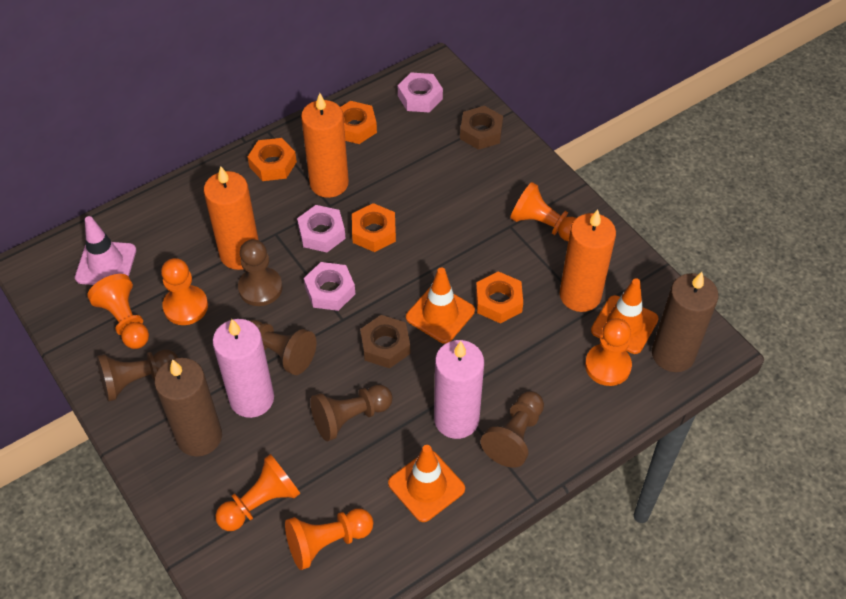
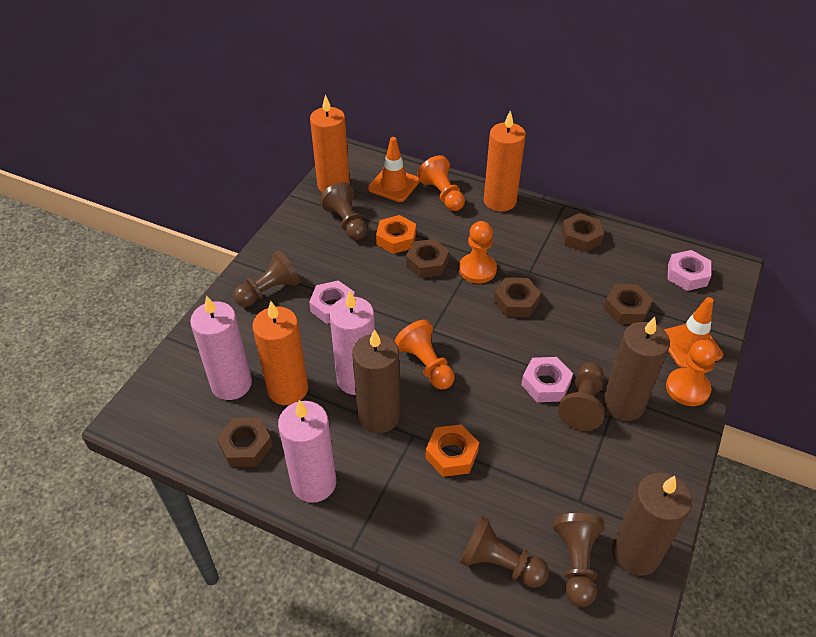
brown candle: [154,358,222,457] [652,272,719,372] = 2 -> [352,329,400,433] [603,317,670,421] [612,472,692,576] = 3
brown nut: [360,315,410,368] [460,106,503,150] = 2 -> [216,417,273,467] [406,239,449,278] [493,277,541,317] [561,213,604,252] [604,284,653,324] = 5
orange nut: [248,138,297,181] [340,101,377,144] [352,203,396,252] [476,271,523,324] = 4 -> [376,215,416,254] [425,424,479,477] = 2
orange pawn: [87,274,149,349] [161,258,208,325] [215,454,301,531] [285,508,373,570] [510,182,576,241] [585,318,632,386] = 6 -> [394,320,455,390] [417,155,465,211] [459,221,497,283] [666,340,718,406] = 4
orange traffic cone: [388,445,465,522] [406,267,475,344] [591,278,659,354] = 3 -> [368,137,420,202] [664,297,723,368] = 2
pink candle: [212,319,274,418] [434,340,484,439] = 2 -> [190,295,252,400] [278,400,336,503] [329,291,375,395] = 3
pink traffic cone: [75,216,136,285] = 1 -> none = 0

